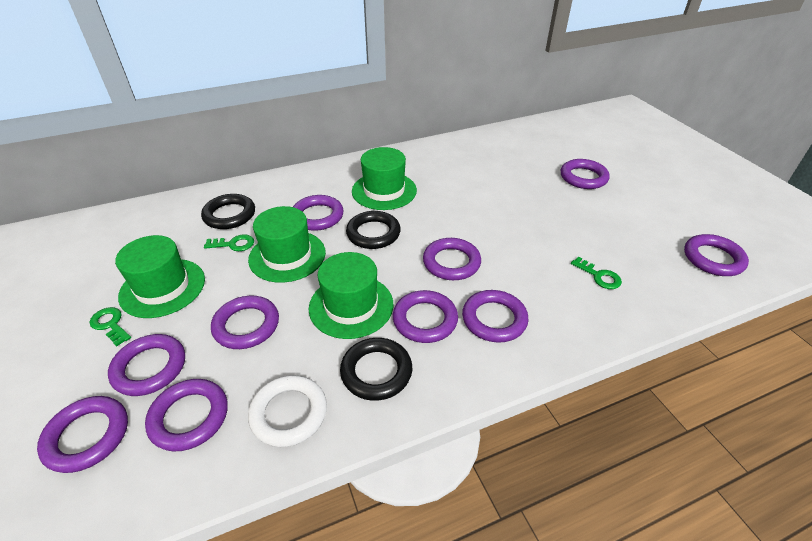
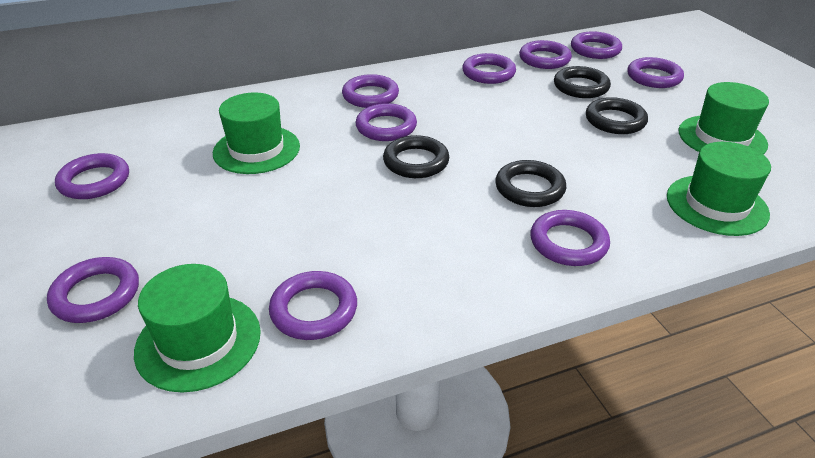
black ring: [201,194,255,229] [340,338,412,401] [346,211,401,249] = 3 -> [383,135,449,178] [495,160,566,207] [554,66,611,98] [586,97,648,134] = 4
green key: [90,307,131,347] [204,234,254,251] [571,256,622,289] = 3 -> none = 0
white ring: [248,375,327,447] = 1 -> none = 0

